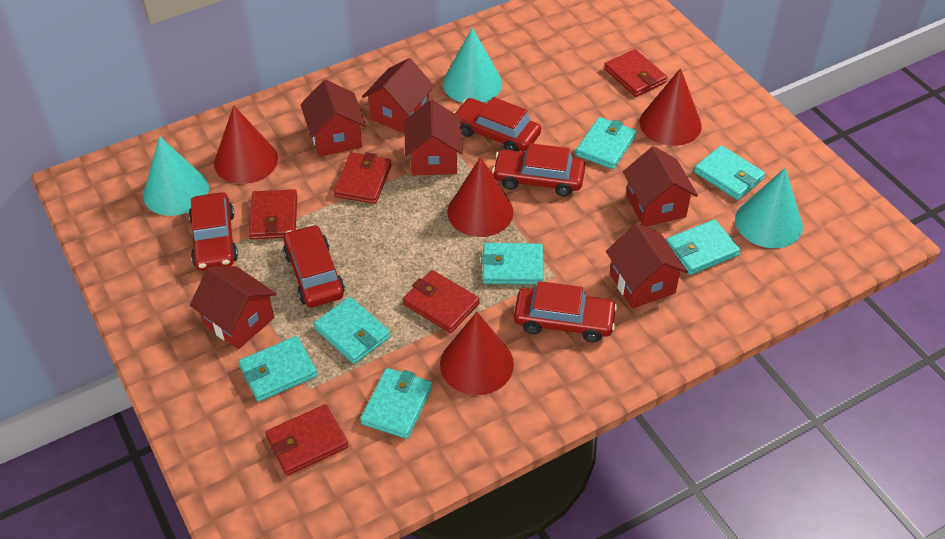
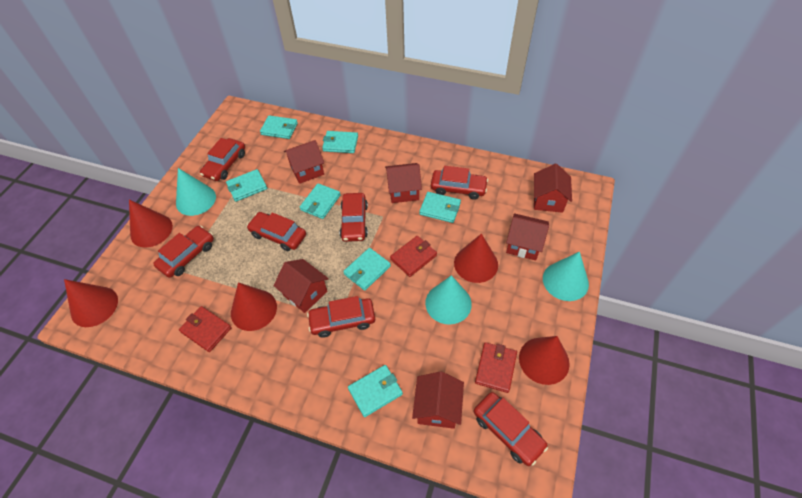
red car: [189,192,238,271] [283,224,345,307] [454,97,541,152] [492,143,585,196] [514,281,618,342] = 5 -> [153,226,214,278] [200,138,245,181] [247,212,306,251] [307,296,375,338] [340,193,368,242] [431,166,488,200] [474,392,548,466] = 7
red cone: [214,105,278,184] [440,312,514,395] [448,157,514,237] [639,68,702,146] = 4 -> [64,279,118,327] [129,200,173,247] [231,282,277,331] [454,234,498,283] [519,336,570,385] = 5
red wallet: [249,189,297,239] [266,404,348,476] [334,152,392,204] [403,270,479,333] [604,49,667,97] = 5 -> [179,306,232,352] [390,236,437,277] [475,342,517,393] = 3

